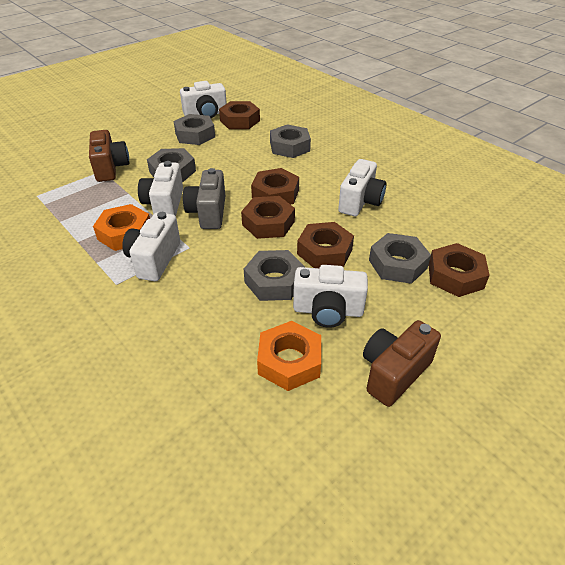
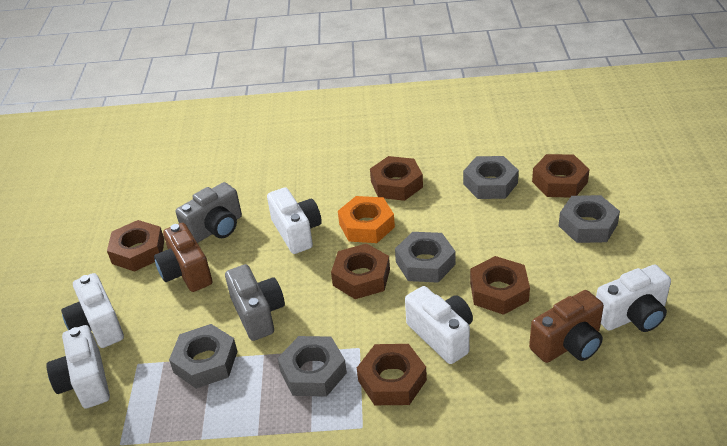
brown nut: [219,101,260,129] [241,196,295,239] [251,168,299,204] [297,222,354,268] [429,243,490,297] = 5 -> [107,220,165,272] [331,243,390,299] [357,344,427,405] [370,156,423,201] [470,256,530,315] [532,154,590,197] = 6
grey camera: [183,168,225,229] = 1 -> [176,182,242,243] [225,264,285,341] = 2
orange nut: [93,204,150,251] [257,321,321,391] = 2 -> [338,196,395,243] = 1

